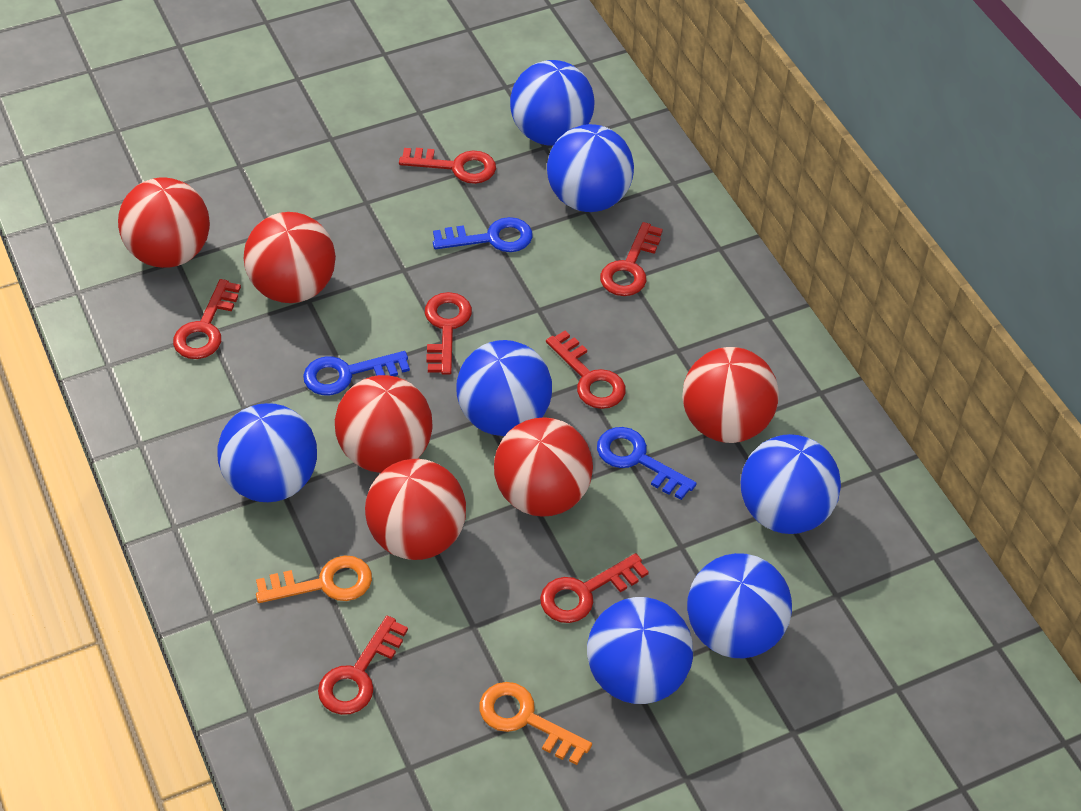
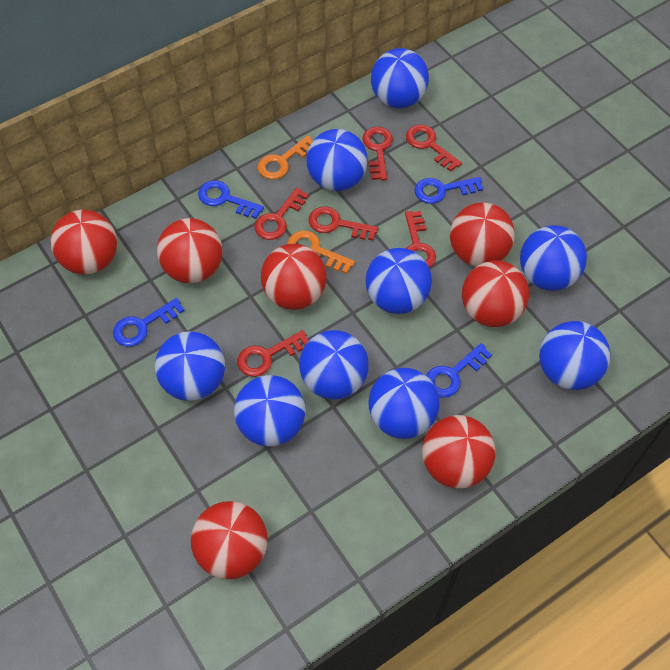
blue ball: [217,403,317,502] [457,340,552,436] [510,60,595,146] [547,124,634,212] [587,597,693,704] [687,553,792,658] [741,434,841,534] = 7 -> [155,331,225,401] [234,375,305,447] [299,330,368,400] [306,129,368,191] [366,248,432,314] [368,368,440,439] [371,48,429,108] [520,225,587,291] [539,321,610,390] = 9
blue key: [303,351,410,395] [433,217,533,252] [597,427,697,500] = 3 -> [113,298,185,347] [198,180,264,219] [414,177,483,204] [426,343,492,398] = 4
red ball: [118,177,210,268] [244,212,336,303] [335,375,433,473] [365,459,466,560] [494,417,593,517] [682,347,779,443] = 6 -> [51,210,117,275] [157,218,223,283] [191,501,268,579] [261,244,327,310] [422,415,496,488] [450,203,515,267] [462,260,529,327] = 7
red key: [173,279,241,359] [318,616,408,715] [399,148,496,184] [425,292,472,375] [540,553,649,623] [546,331,626,409] [600,222,663,296] = 7 -> [237,330,309,377] [254,187,309,240] [308,206,378,240] [362,127,393,180] [405,211,436,268] [406,125,462,172] = 6

